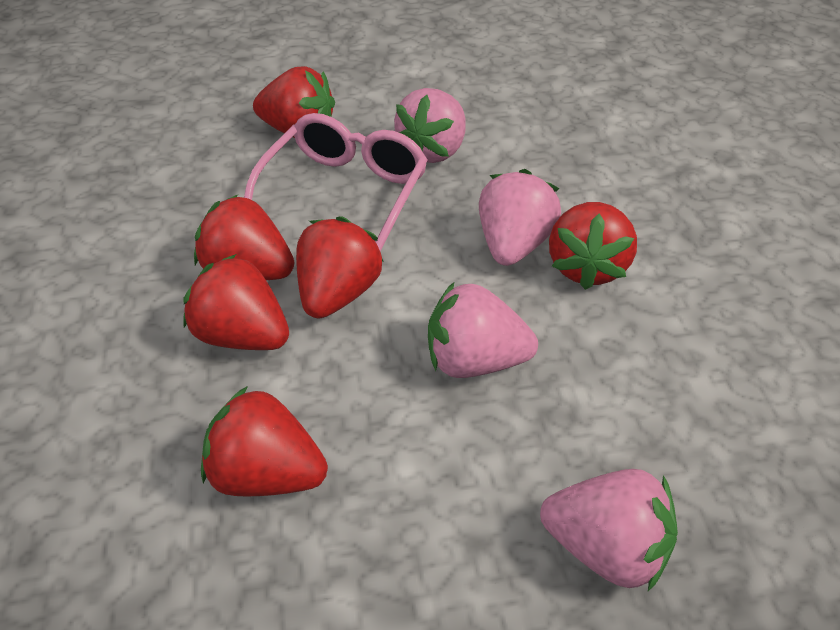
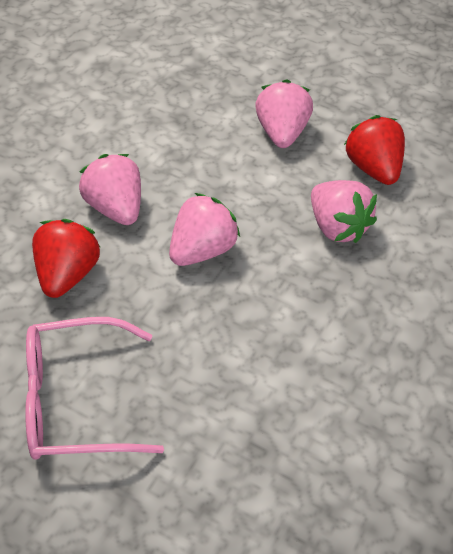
red strawberry: [184,254,289,350] [194,195,294,280] [201,386,328,496] [253,66,335,138] [296,216,384,319] [549,202,637,290] = 6 -> [32,219,100,298] [344,115,405,185] = 2

